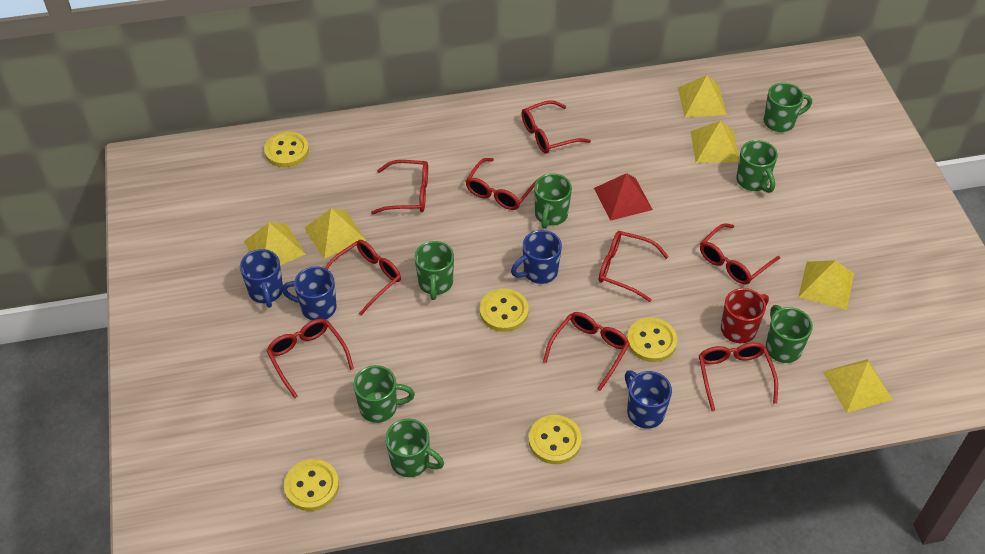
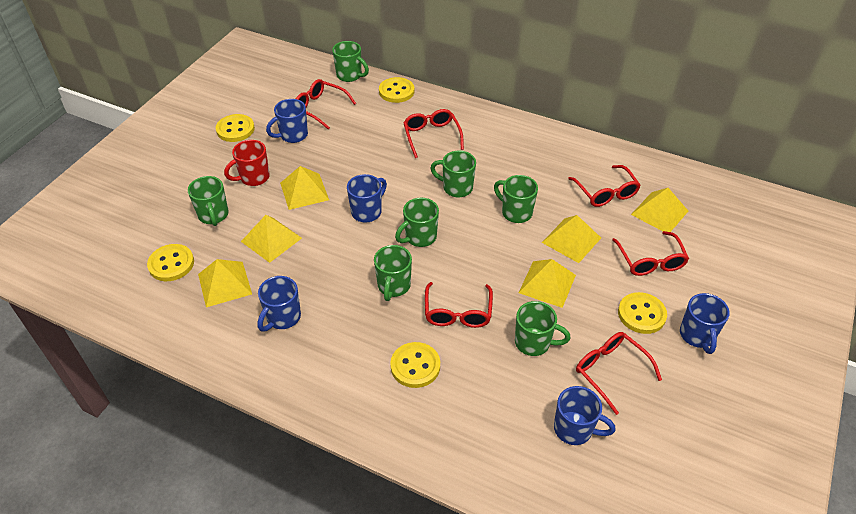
blue mug: [240,249,283,308] [282,266,337,321] [511,230,562,284] [625,371,672,429] = 4 -> [257,276,301,332] [266,99,308,143] [347,174,387,223] [554,386,616,445] [680,293,730,354] = 5
red glasses: [266,319,354,398] [325,240,401,315] [371,160,428,214] [466,158,536,210] [522,100,591,154] [543,312,630,391] [599,231,669,302] [699,342,778,411] [700,223,780,284] = 9 -> [296,79,356,130] [403,109,464,158] [425,282,493,328] [568,165,641,207] [576,332,662,415] [612,231,689,276] = 6
red pyramid: [594,173,653,221] = 1 -> none = 0

